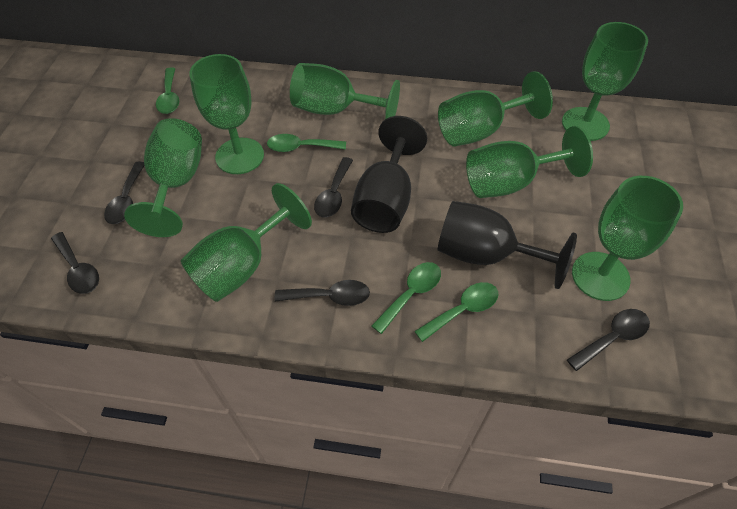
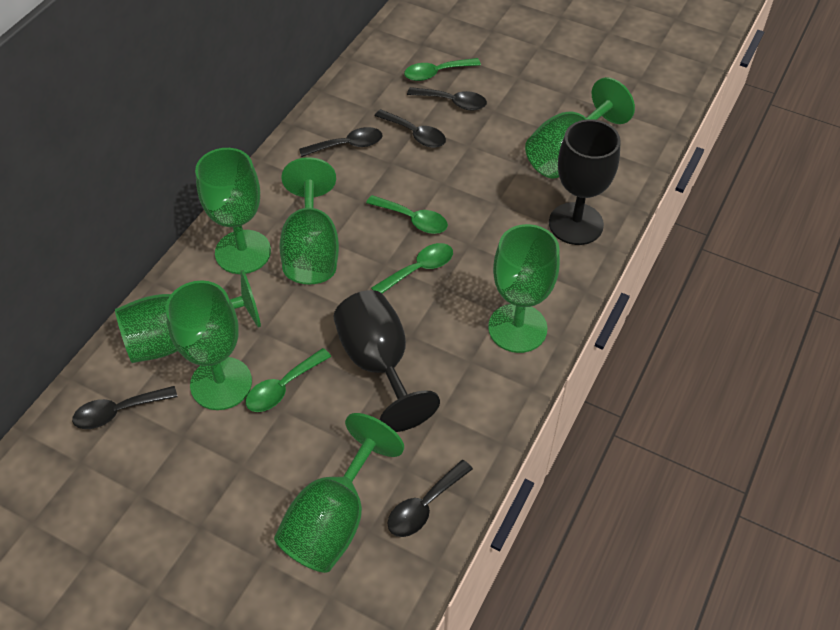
green goblet: [124,118,202,237] [181,183,312,302] [189,54,264,174] [290,63,400,119] [438,71,553,147] [466,126,593,198] [562,22,648,141] [572,176,683,301] = 8 -> [115,270,261,363] [165,280,252,410] [195,148,271,274] [274,413,404,573] [280,157,339,284] [488,224,560,353] [525,77,635,179] = 7

